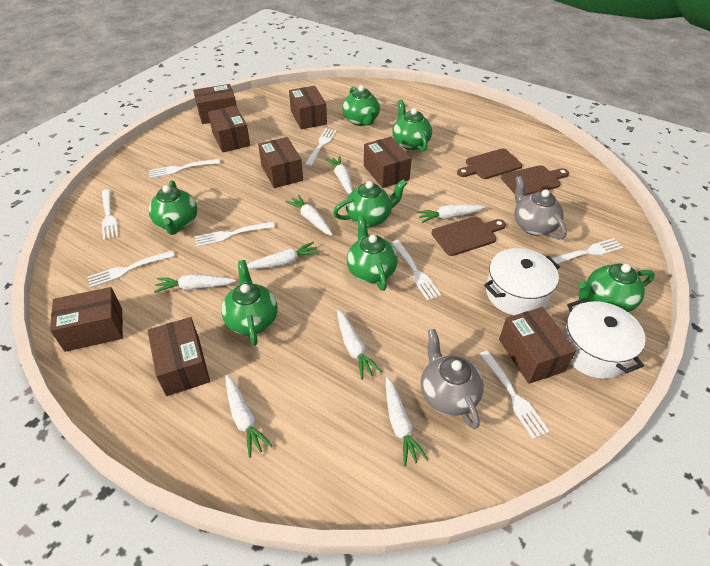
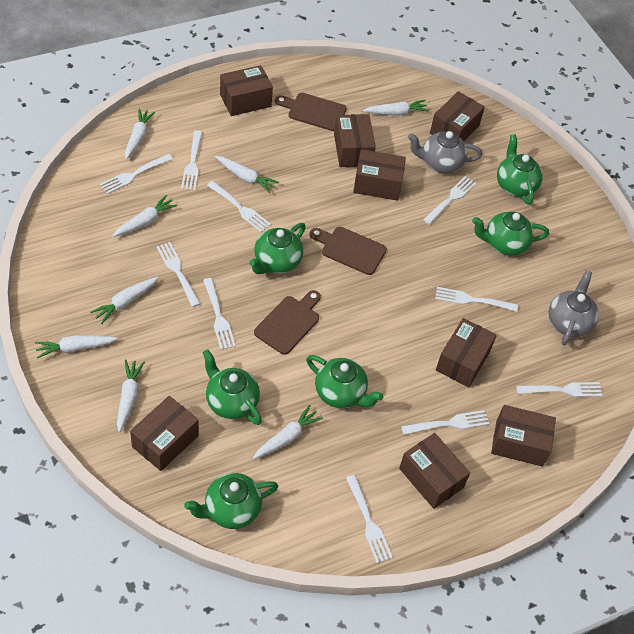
green teapot: [149,181,197,235] [221,260,278,346] [333,179,407,227] [342,85,380,126] [347,216,398,291] [392,99,432,152] [579,263,655,312] = 7 -> [184,473,278,529] [202,349,262,425] [249,223,306,274] [306,355,384,408] [472,212,549,256] [497,134,543,205] = 6
white fork: [87,251,174,288] [102,189,118,240] [149,159,220,178] [195,222,275,247] [305,128,337,166] [391,240,441,301] [479,350,550,439] [551,238,624,264] = 8 -> [100,154,173,194] [156,242,200,307] [181,130,202,190] [203,278,236,350] [207,181,271,232] [346,475,393,563] [401,410,489,435] [423,176,476,224] [435,287,518,312] [516,382,603,397] = 10
white pot: [484,248,560,316] [563,299,646,379] = 2 -> none = 0

